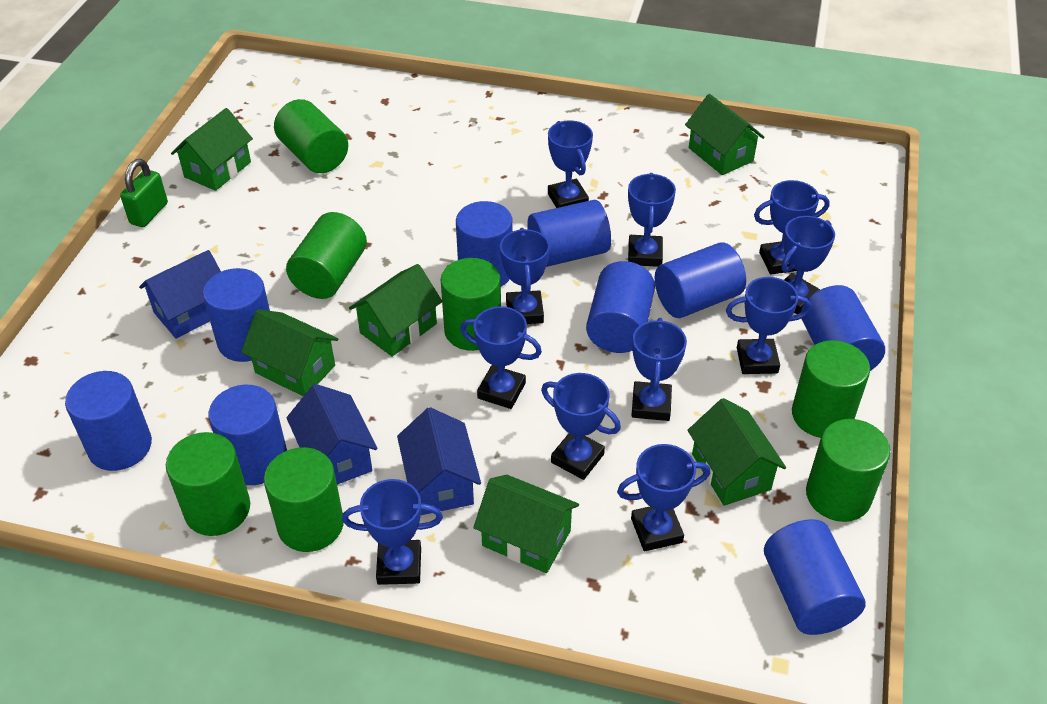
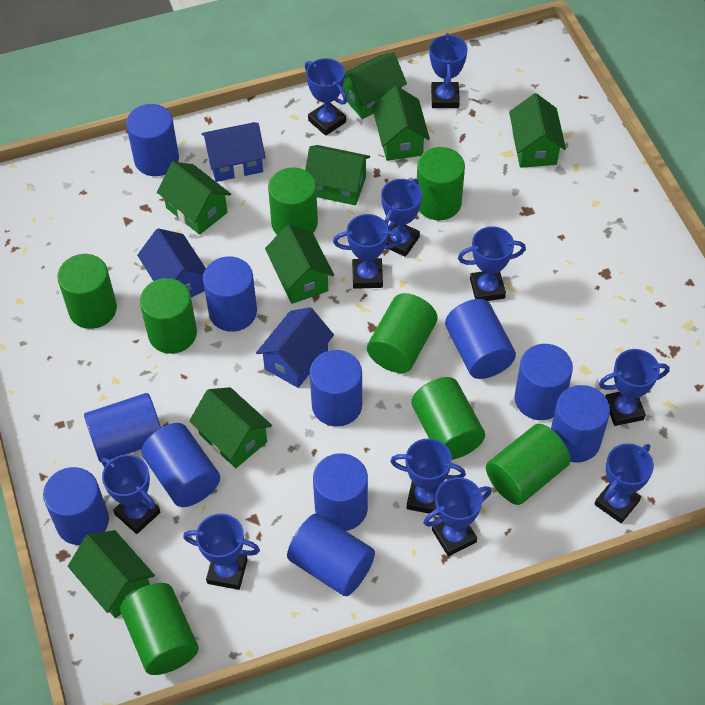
blue cylinder: [65,371,152,471] [203,268,270,362] [208,385,287,485] [456,201,513,287] [527,200,611,267] [586,261,655,353] [655,242,746,318] [764,519,865,635] [801,285,885,371] = 9 -> [43,467,109,545] [84,393,161,462] [126,104,179,176] [141,423,220,507] [203,256,257,332] [287,513,375,596] [310,350,362,427] [313,453,368,531] [445,299,516,379] [514,344,573,420] [551,385,610,462] = 11
green cylinder: [166,432,250,536] [264,447,344,552] [274,99,348,173] [286,212,367,299] [441,258,501,351] [792,340,870,438] [806,419,890,522] = 7 -> [57,254,117,329] [120,583,198,675] [140,278,197,354] [268,167,318,235] [367,293,438,373] [411,377,485,460] [417,147,465,220] [486,424,571,505] = 8
green house: [171,108,253,191] [241,309,338,396] [349,264,442,357] [473,475,579,573] [685,94,765,175] [688,398,786,506] = 6 -> [68,530,155,618] [157,162,231,235] [189,387,272,468] [265,224,334,304] [305,145,370,205] [342,52,407,119] [372,86,430,161] [509,93,566,168] = 8
green padlock: [120,159,168,227] = 1 -> none = 0

